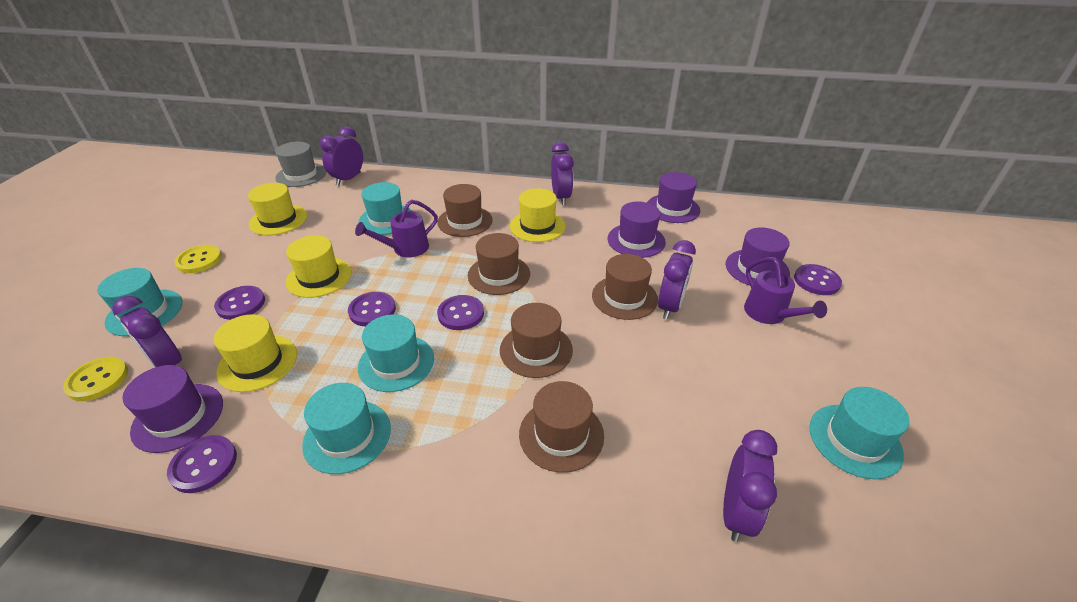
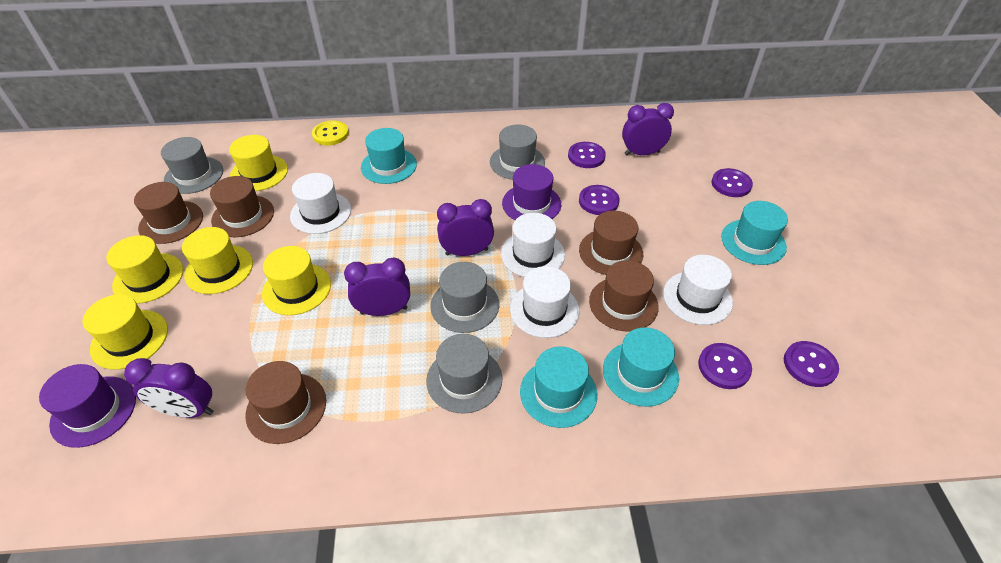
grey hat: [275,142,326,187] = 1 -> [161,137,223,194] [426,334,502,414] [430,262,499,333] [490,124,545,180] = 4
purple clock: [112,296,182,368] [320,126,363,185] [551,142,574,205] [658,240,696,319] [723,430,777,542] = 5 -> [124,358,213,418] [344,257,410,316] [437,199,494,256] [622,103,674,155] = 4
purple hat: [122,365,223,453] [607,202,666,258] [647,172,700,223] [725,227,790,286] = 4 -> [39,364,136,448] [502,164,561,220] = 2
purple watering can: [355,200,438,257] [744,257,827,324] = 2 -> none = 0
turquoise hat: [97,268,182,336] [302,383,391,474] [358,314,434,392] [359,182,412,235] [809,387,909,479] = 5 -> [361,128,417,184] [520,346,597,428] [603,327,679,407] [721,201,788,265] = 4
white hat: none = 0 -> [290,173,351,234] [501,213,565,277] [510,266,579,338] [663,255,733,325] = 4
yellow button: [63,357,128,401] [174,245,222,273] = 2 -> [312,121,349,145] = 1
yellow hat: [214,314,297,392] [248,183,307,235] [286,235,352,298] [510,188,566,242] = 4 -> [83,294,168,370] [106,235,183,304] [182,227,253,294] [229,135,288,191] [262,246,331,315] = 5

